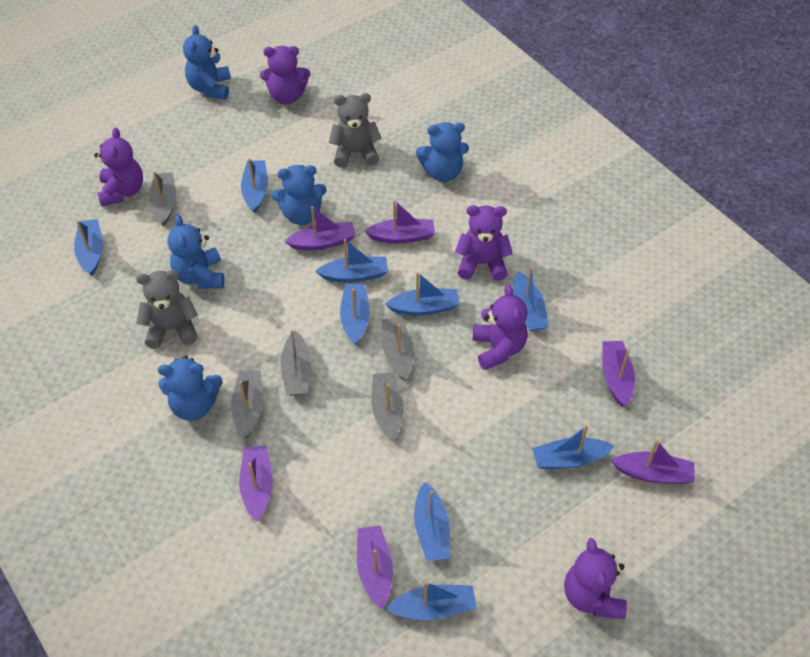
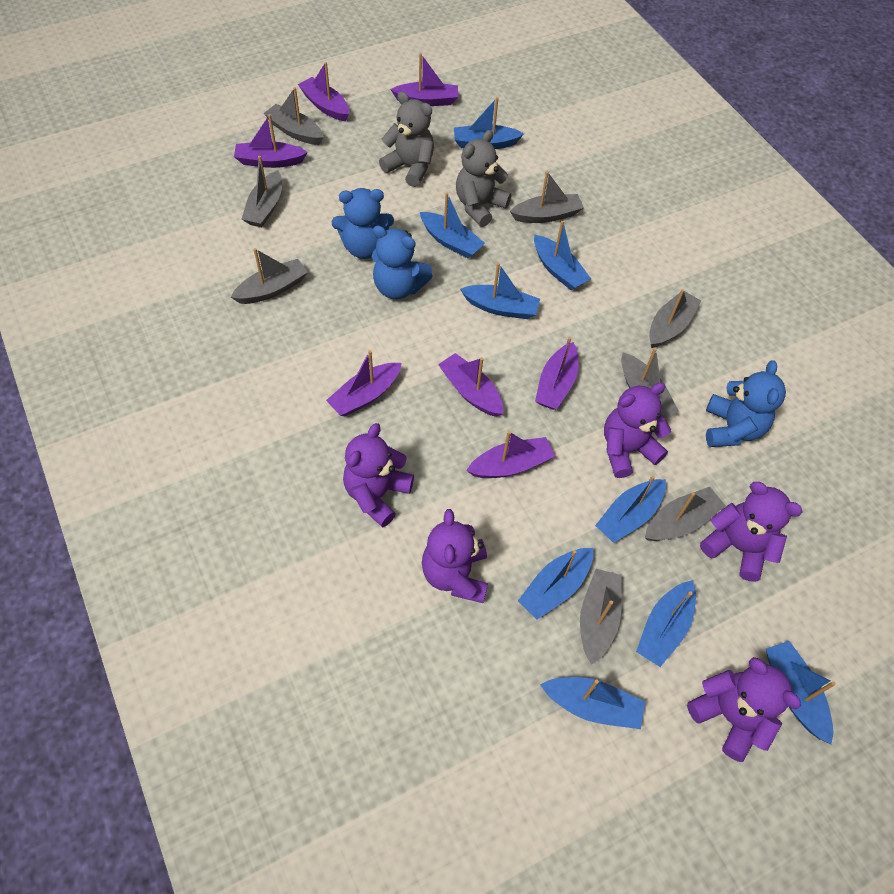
blue teddy bear: [158,356,223,421] [168,215,224,289] [183,25,231,100] [271,165,327,225] [416,122,469,182] = 5 -> [332,188,394,259] [371,226,433,299] [706,360,786,447] = 3
grey boat: [148,171,176,227] [231,370,263,439] [280,330,311,395] [371,372,404,441] [382,316,414,381] = 5 -> [231,248,308,304] [242,156,282,227] [264,87,324,145] [510,171,584,223] [580,569,622,665] [621,348,679,418] [645,487,726,541] [649,289,701,348] = 8
purple boat: [239,446,273,521] [285,206,356,251] [357,525,393,609] [364,200,435,244] [602,341,635,407] [611,440,695,484] = 6 -> [234,114,308,168] [298,62,349,121] [326,350,402,416] [390,53,458,106] [438,353,503,417] [466,431,555,478] [535,337,578,410] = 7

